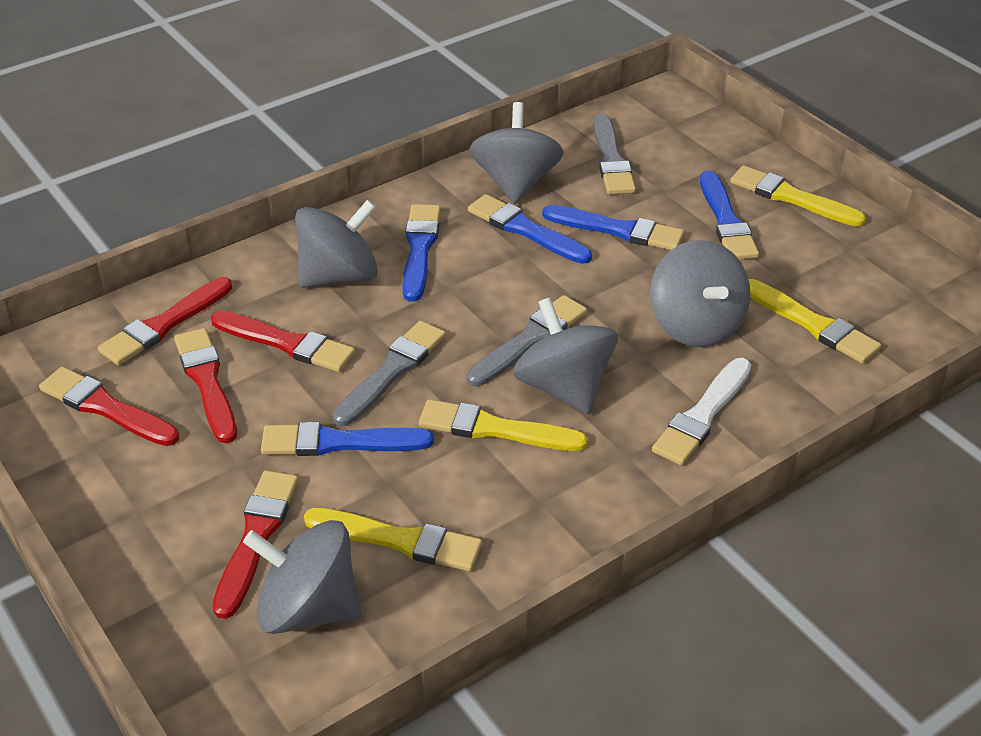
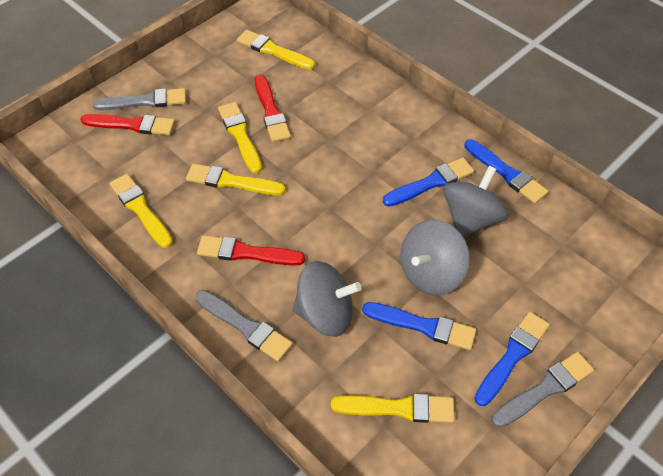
blue brush: [261,422,433,456] [403,204,441,302] [468,194,592,264] [542,205,684,250] [700,171,759,259] = 5 -> [362,302,476,350] [383,158,474,207] [464,139,549,204] [474,312,550,406] = 4
grey spinning top: [243,520,361,634] [295,200,378,288] [469,102,564,204] [513,297,618,414] [650,240,750,347] = 5 -> [293,261,362,337] [400,220,470,295] [443,166,509,237] = 3
red brush: [39,367,179,446] [98,277,232,365] [174,328,237,443] [211,311,355,372] [212,470,299,619] = 5 -> [81,114,175,135] [197,235,305,266] [255,75,291,142] = 3
white brush: [652,358,751,465] = 1 -> none = 0
yellow brush: [304,508,482,571] [418,399,588,451] [730,165,866,227] [748,279,881,364] = 4 -> [110,174,173,248] [186,163,286,195] [218,102,262,173] [237,30,315,70] [331,394,455,423] = 5

